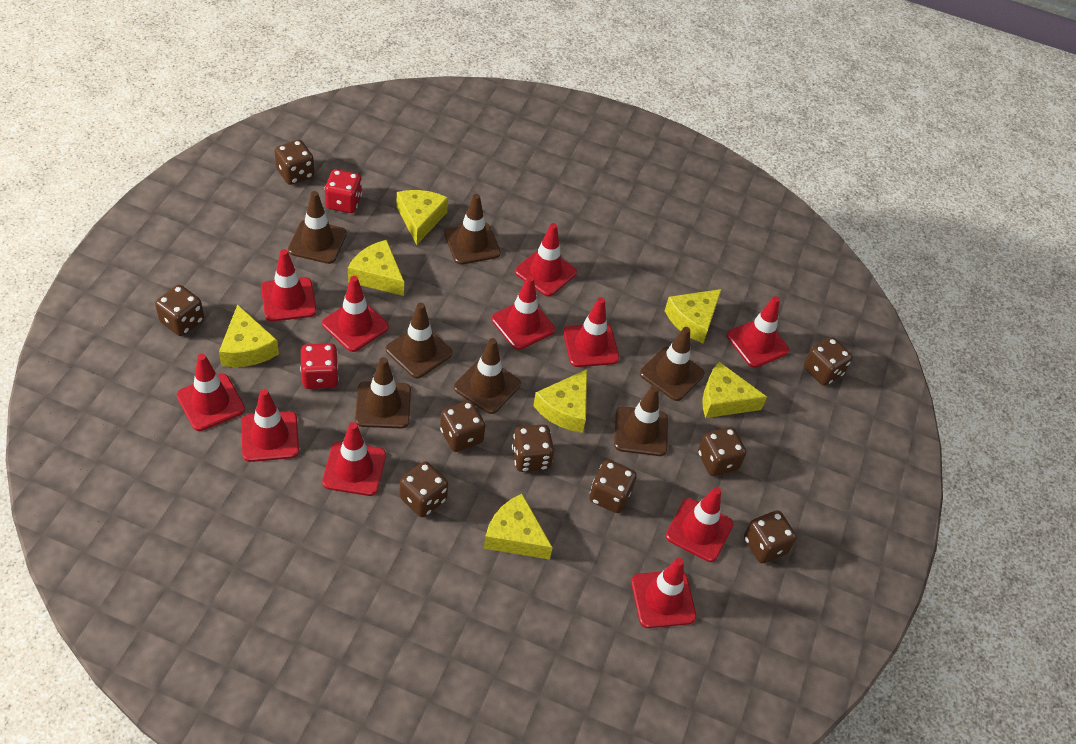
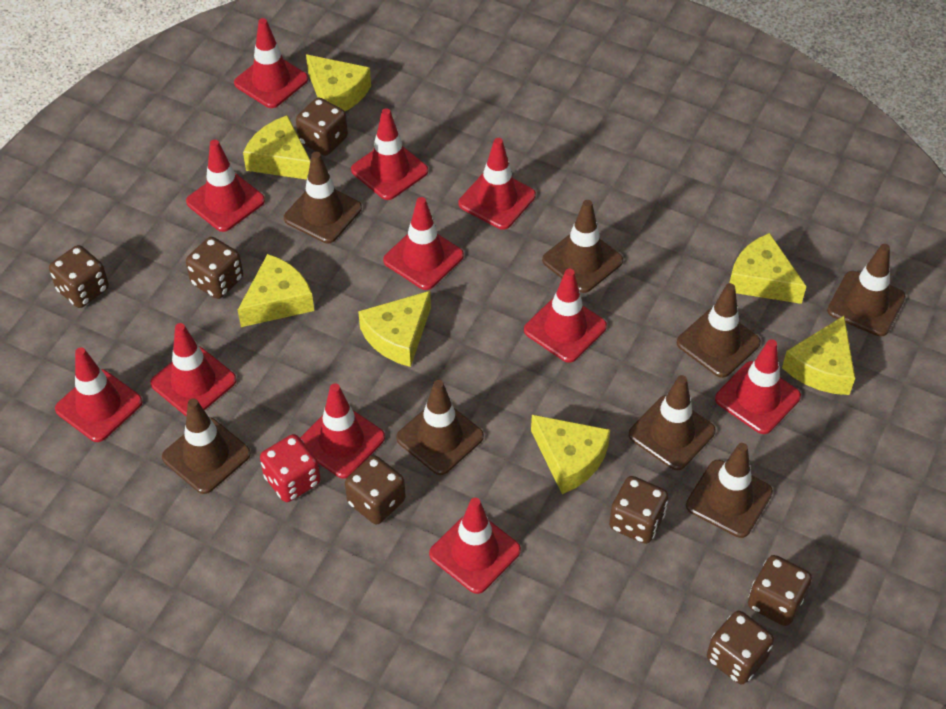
brown dice: [155,285,204,336] [275,140,314,185] [399,461,448,517] [440,400,485,452] [512,424,554,472] [589,460,637,513] [698,427,746,476] [744,510,797,563] [804,337,852,386] = 9 -> [49,245,109,308] [186,237,243,299] [296,98,348,156] [345,455,406,524] [609,476,669,544] [707,611,774,684] [748,555,812,626] = 7
brown traffic cone: [288,191,347,264] [355,357,411,428] [386,303,452,378] [444,194,501,265] [454,338,521,414] [614,386,668,456] [640,327,704,401] = 7 -> [162,398,251,494] [284,152,362,243] [396,380,484,475] [542,200,623,293] [629,375,716,470] [677,283,761,378] [686,443,773,538] [827,244,905,336] = 8
red dice: [300,343,339,389] [324,169,362,213] = 2 -> [260,434,321,502] = 1

